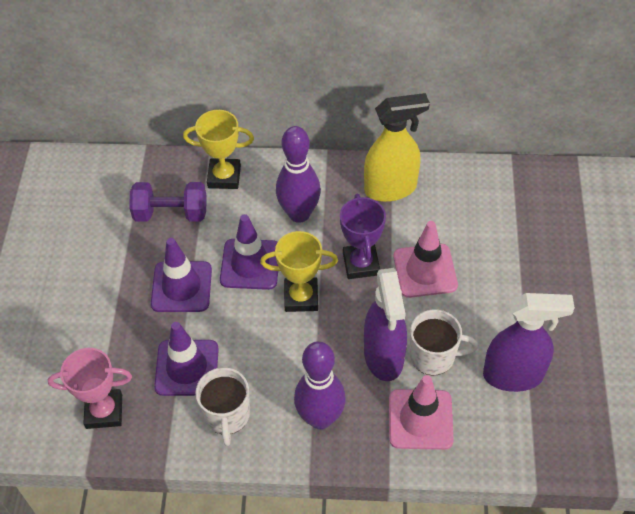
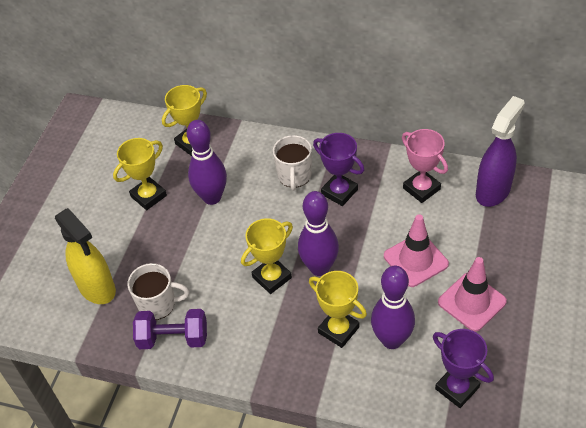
purple bowling pin: [276,126,321,223] [294,341,346,429] = 2 -> [187,120,227,205] [298,191,339,276] [371,266,415,349] = 3
purple spray bottle: [364,268,407,381] [483,293,575,392] = 2 -> [476,96,525,207] = 1
purple traffic cone: [151,238,212,312] [154,322,219,396] [220,214,278,290] = 3 -> none = 0
purple trophy: [340,194,386,279] = 1 -> [313,133,364,206] [433,329,494,408] = 2
yellow trophy: [183,110,254,189] [260,231,338,312] = 2 -> [113,138,167,210] [162,85,207,156] [241,218,293,294] [309,271,367,348] = 4

